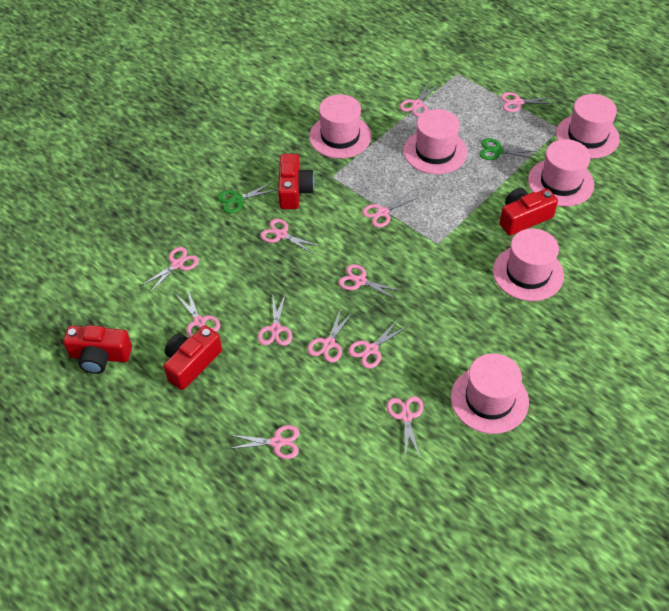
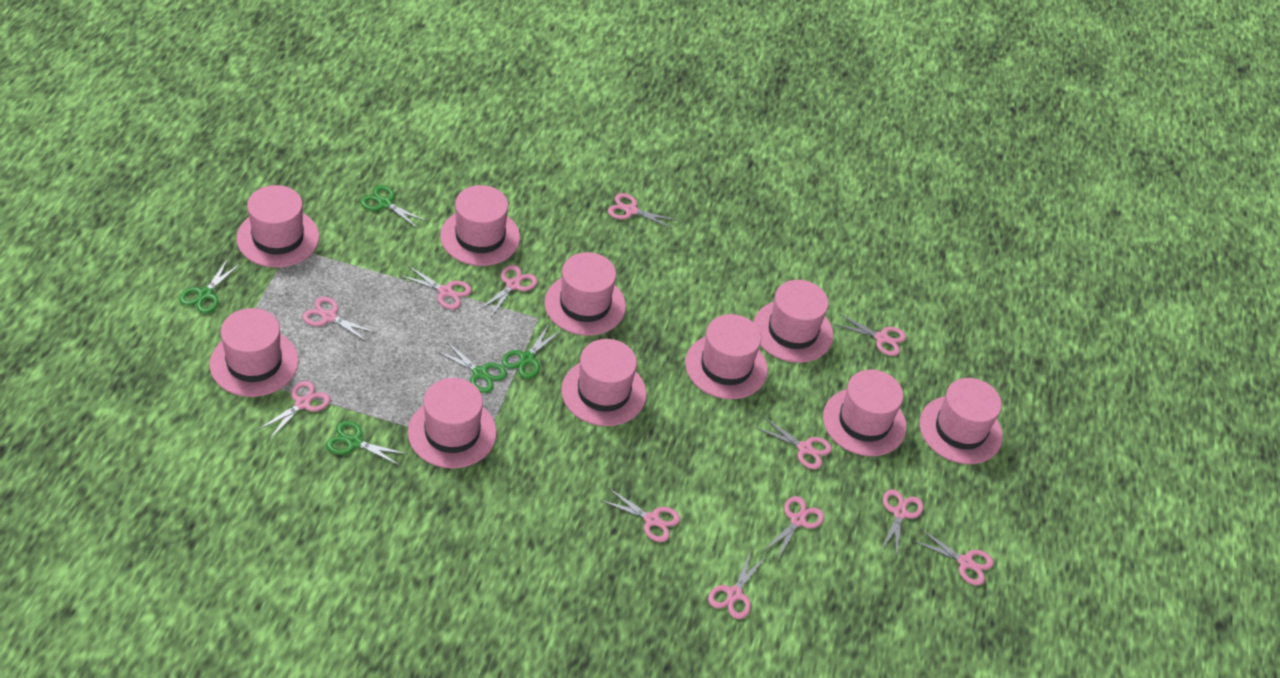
green scissors: [218,183,277,213] [480,138,537,160] = 2 -> [179,259,241,314] [326,421,407,466] [360,185,426,229] [435,341,507,393] [501,324,562,379] = 5
pink hat: [309,94,371,159] [404,109,467,174] [451,353,529,434] [493,228,564,301] [528,139,594,207] [556,94,620,159] = 6 -> [210,308,299,397] [236,185,319,268] [408,378,497,469] [440,185,520,266] [544,252,626,336] [561,339,646,426] [685,314,768,399] [753,280,833,363] [823,369,907,456] [920,378,1003,464] = 10
red camera: [63,325,132,374] [163,325,222,390] [278,154,314,209] [499,188,558,235] = 4 -> none = 0

